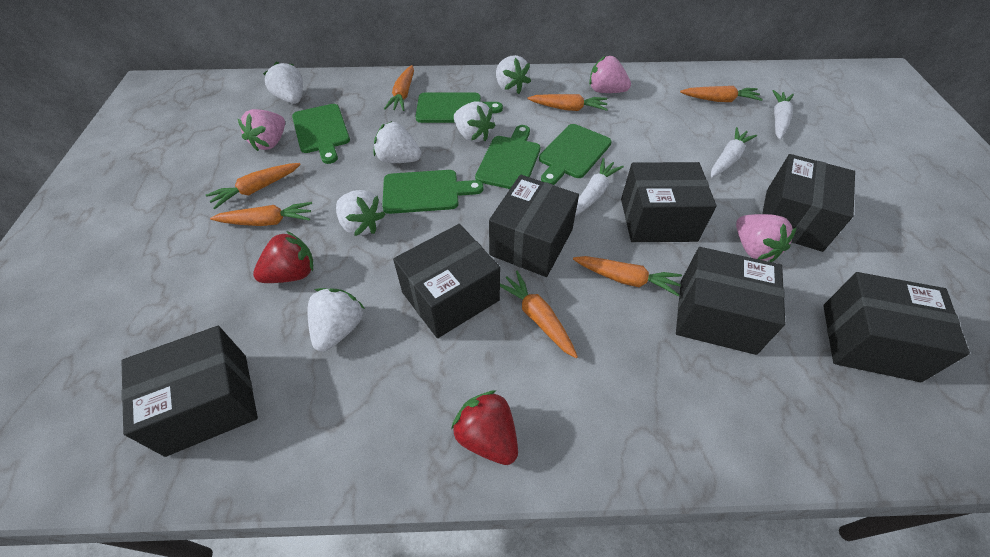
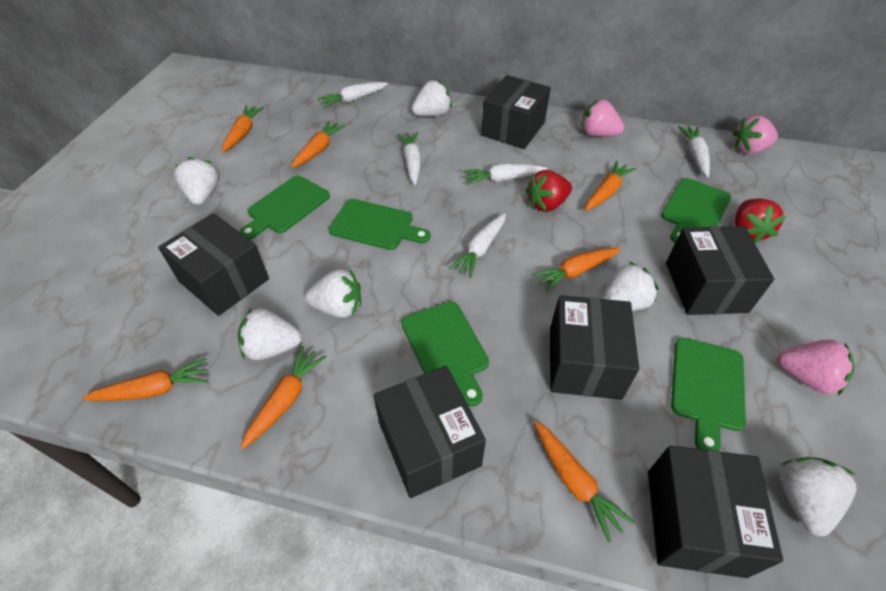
black box: [121,326,258,457] [393,224,500,338] [489,175,579,277] [621,162,717,242] [676,247,785,355] [762,154,855,252] [823,272,970,382] = 7 -> [158,213,269,316] [373,366,486,498] [481,75,551,149] [550,295,639,400] [648,445,783,578] [666,226,774,315] = 6
white carrot: [575,158,624,216] [711,127,757,178] [773,90,794,139] = 3 -> [318,82,388,108] [397,132,421,185] [449,213,506,278] [462,164,548,185] [678,126,710,178] = 5

